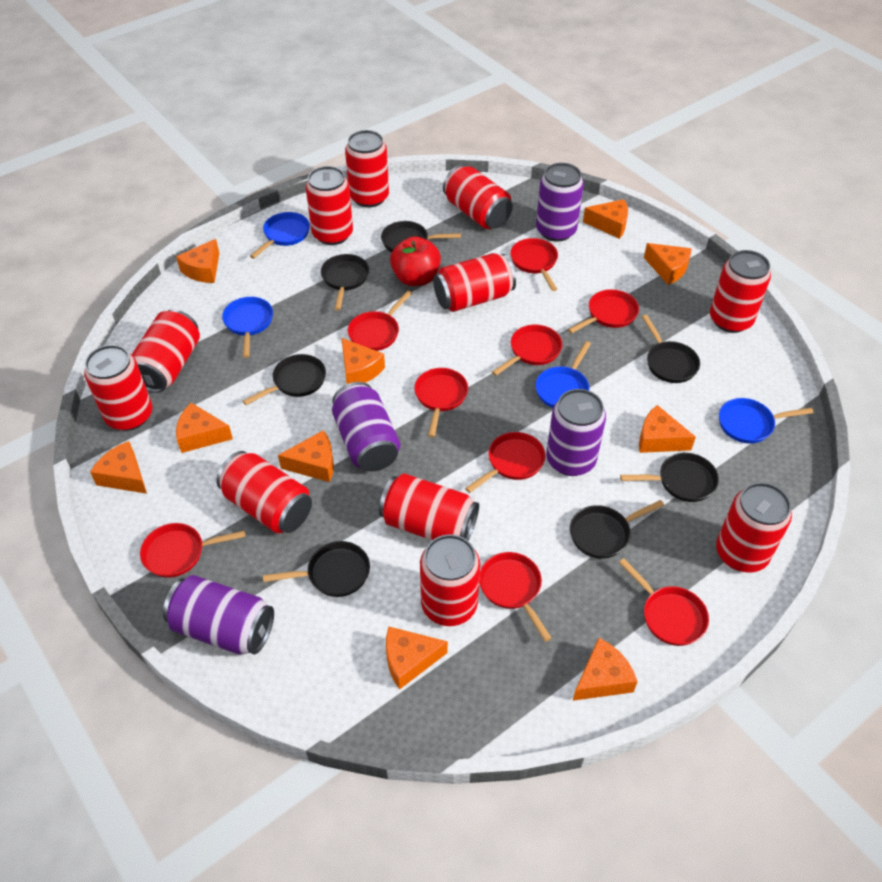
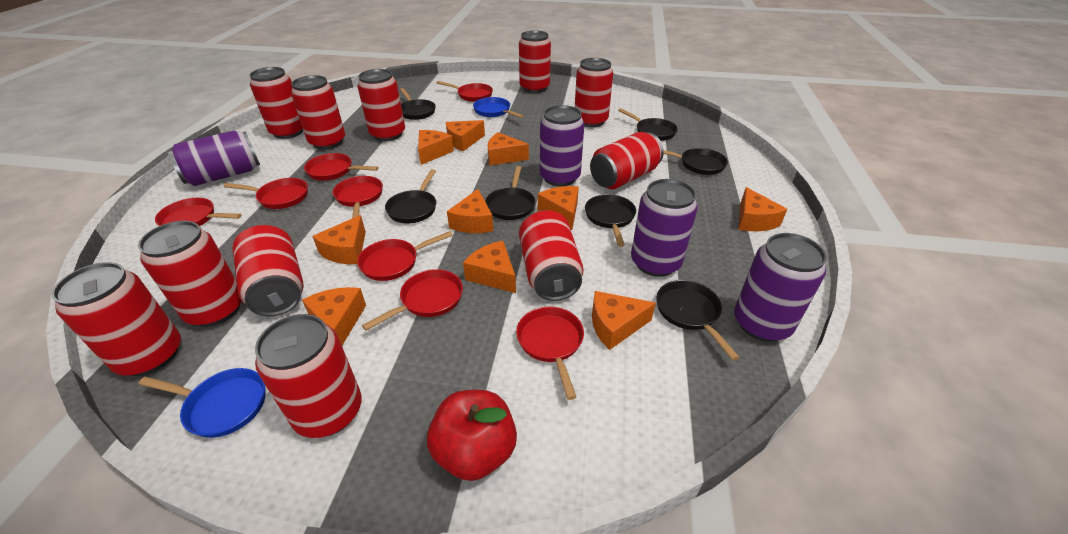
blue pan: [222,297,273,358] [250,212,310,259] [536,341,591,408] [719,398,813,444] = 4 -> [139,368,266,438] [473,97,524,118] = 2
red pan: [140,523,245,578] [348,291,412,351] [414,368,468,437] [465,432,545,493] [479,552,552,642] [492,325,563,376] [510,238,558,291] [568,289,639,334] [619,558,709,646] = 9 -> [155,198,242,226] [223,178,308,209] [304,153,378,181] [333,176,383,218] [357,231,453,281] [362,269,463,331] [436,81,493,102] [516,307,584,400] = 8

